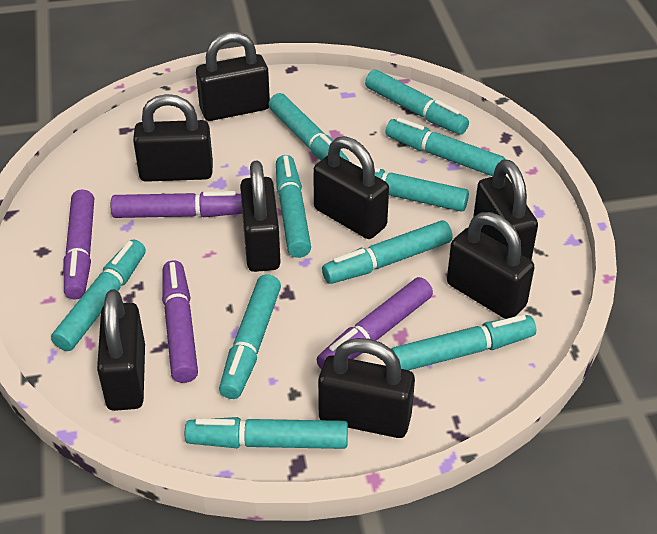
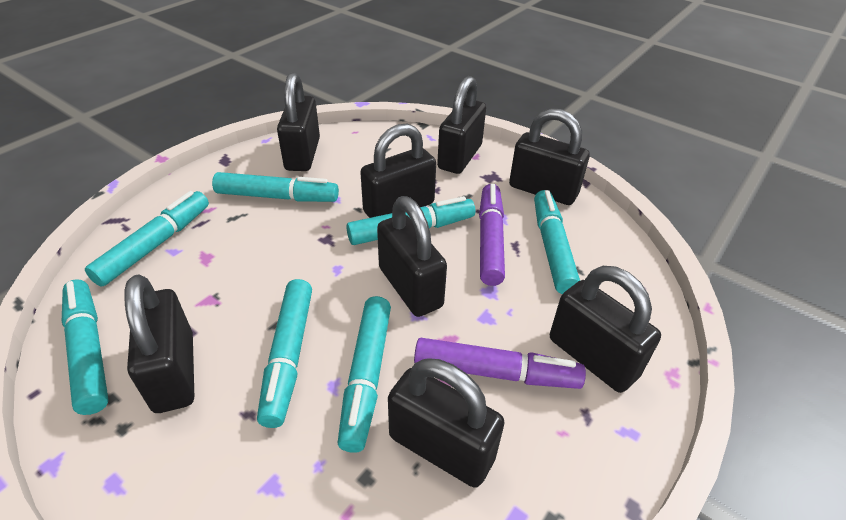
purple marker: [64,190,94,300] [111,191,242,218] [162,260,198,383] [316,277,433,369] = 4 -> [414,338,586,389] [479,184,505,286] = 2
turquoise marker: [51,239,146,351] [185,417,348,449] [219,274,281,399] [269,93,349,161] [276,155,311,258] [322,220,453,284] [351,162,469,212] [365,70,469,135] [386,117,505,176] [391,315,536,370] = 10 -> [62,279,109,415] [85,191,209,287] [212,172,339,202] [257,279,312,428] [338,296,391,453] [346,196,475,245] [534,190,580,294] = 7

